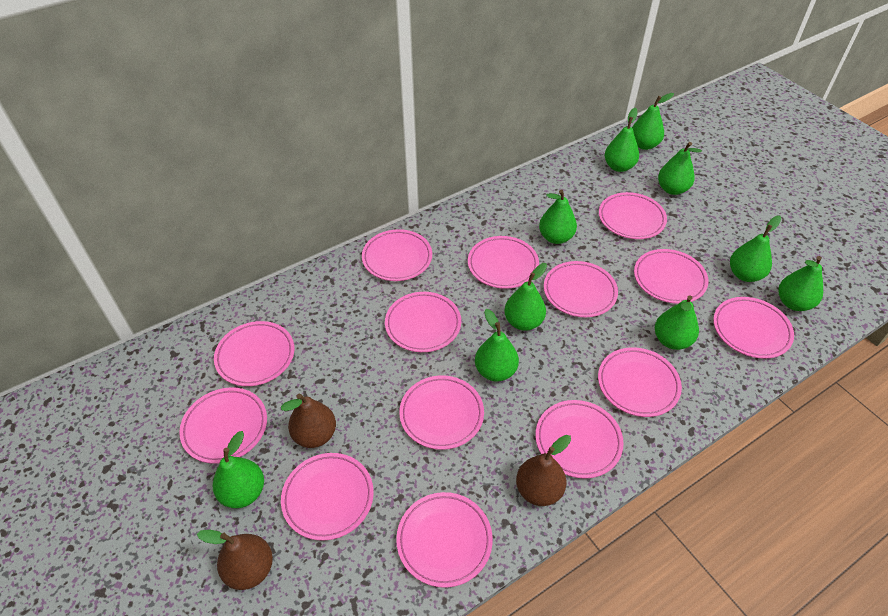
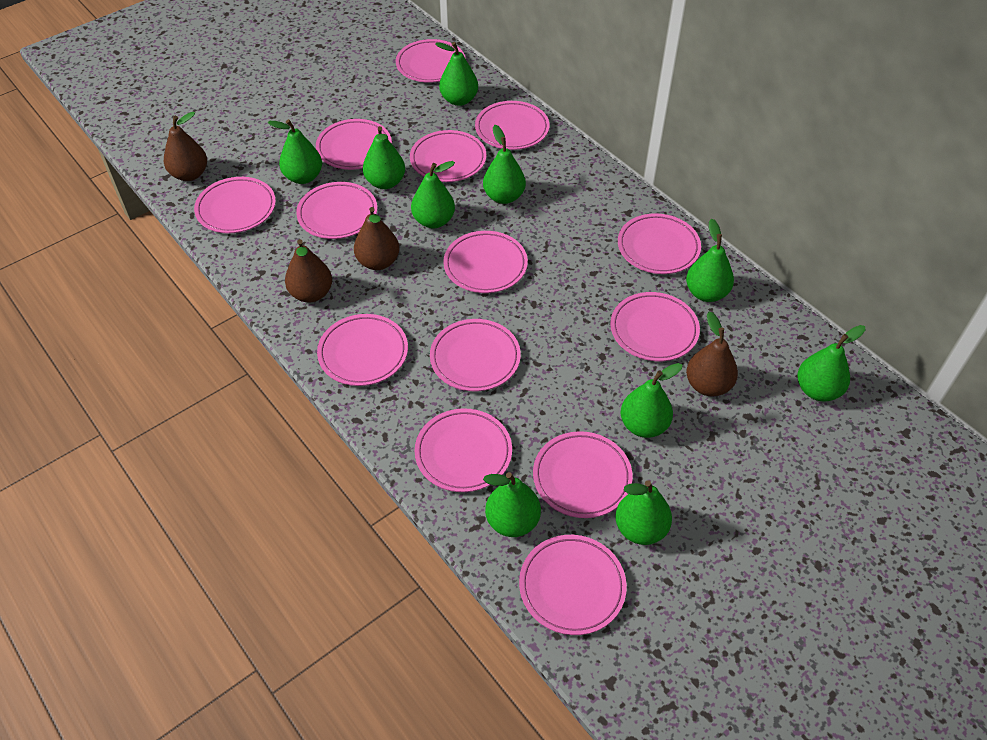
brown pear: [197,530,273,590] [281,393,336,448] [516,435,571,506] = 3 -> [164,112,207,181] [285,239,332,303] [354,207,400,270] [686,312,738,397] = 4

